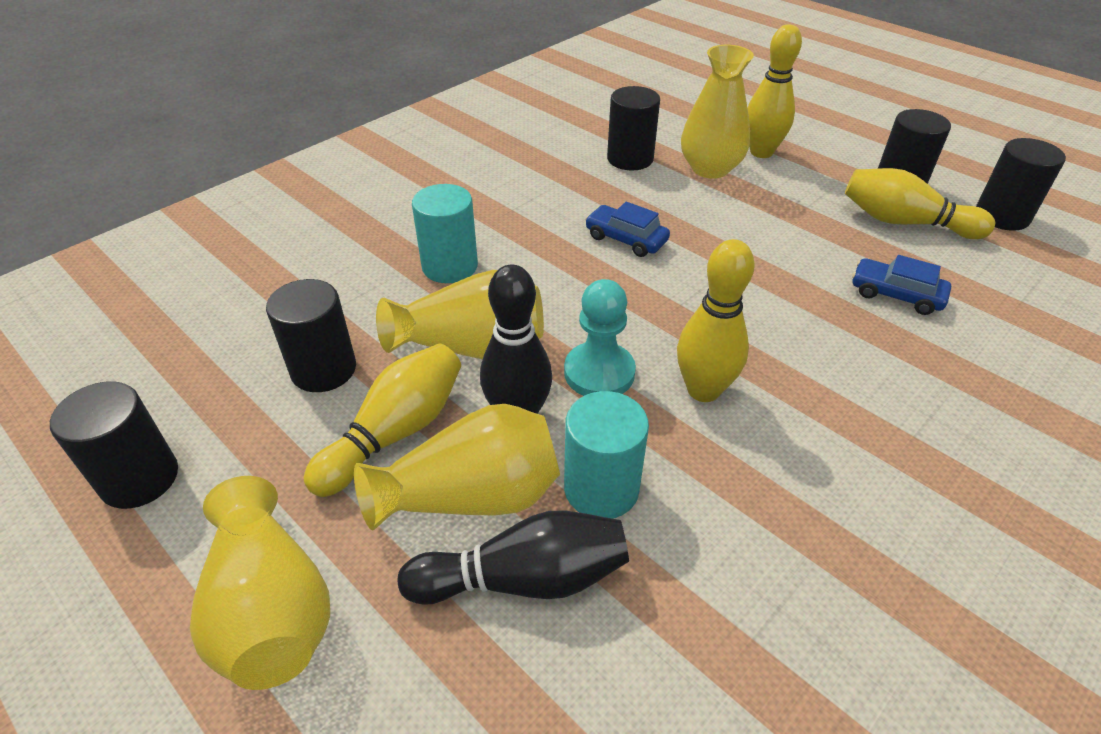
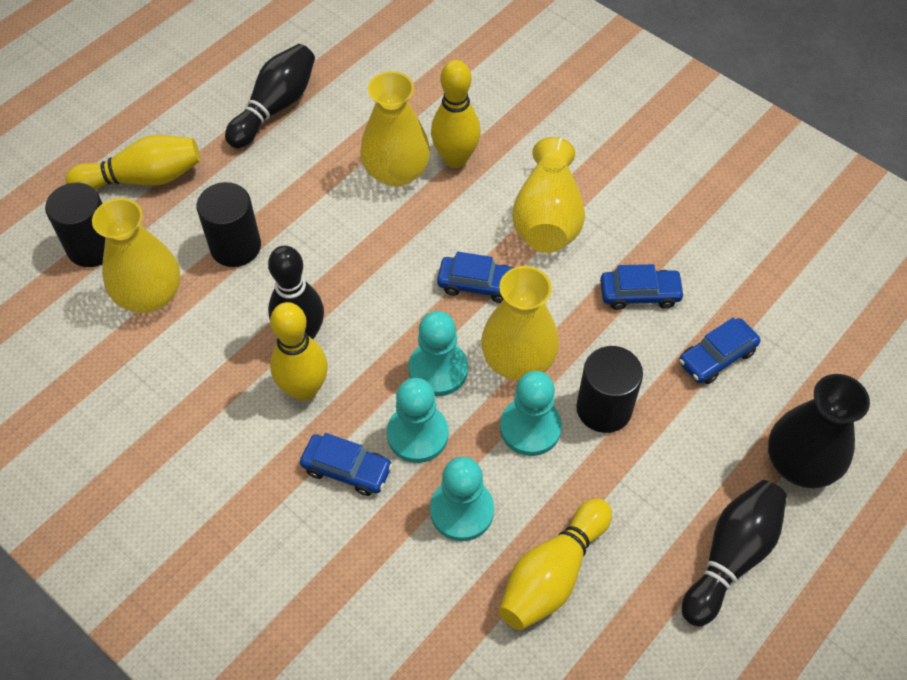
black bowling pin: [398,511,629,605] [480,264,552,414] = 2 -> [225,44,315,148] [268,246,324,340] [682,480,787,627] = 3
black cylinder: [50,381,178,509] [266,279,356,392] [607,86,660,170] [878,109,951,184] [976,138,1066,231] = 5 -> [45,183,106,267] [197,182,261,267] [576,346,643,433] = 3
black vase: none = 0 -> [768,374,870,488] = 1
blue car: [585,202,670,257] [852,255,951,315] = 2 -> [300,433,393,496] [437,252,515,303] [600,264,685,310] [679,318,761,384] = 4
turquoise cylinder: [412,184,478,283] [564,391,649,519] = 2 -> none = 0
turquoise pawn: [564,279,636,396] = 1 -> [387,378,449,463] [408,311,468,396] [430,457,494,541] [500,371,562,456] = 4

